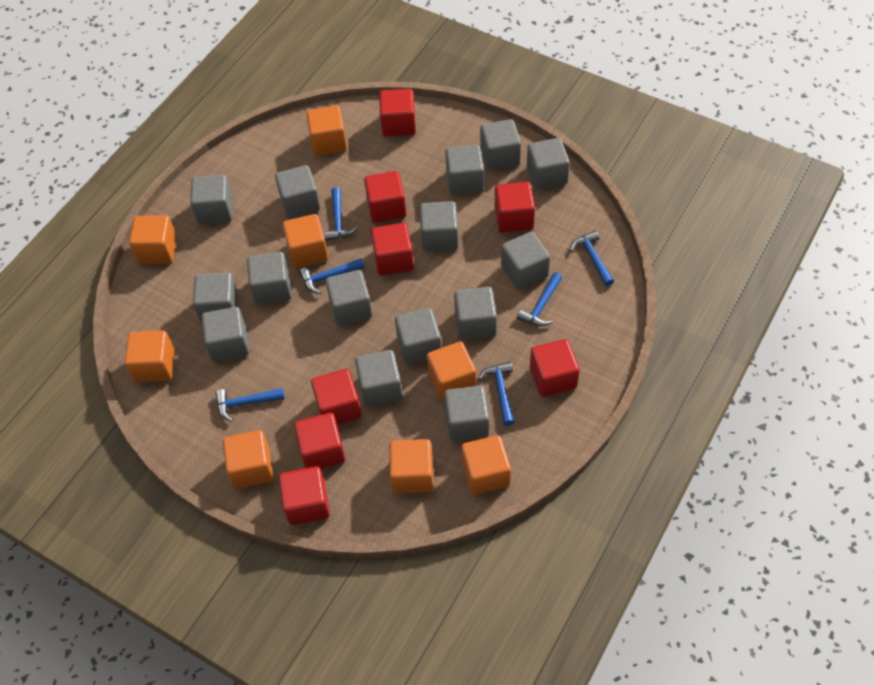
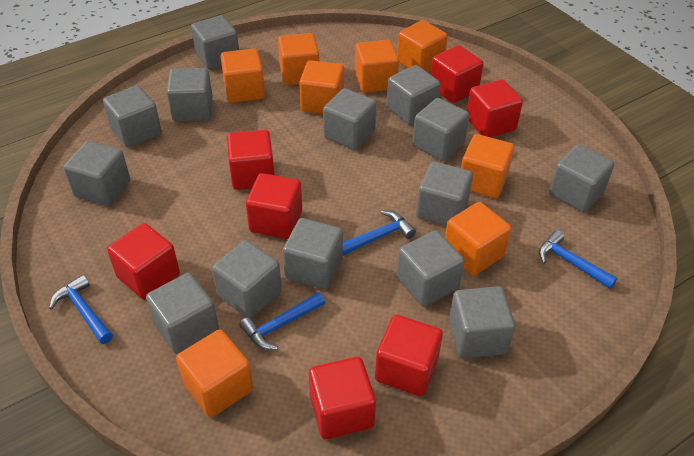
blue hammer: [216,388,285,422] [299,258,364,294] [325,187,357,240] [478,361,515,426] [517,272,562,326] [570,230,614,286] = 6 -> [49,275,113,344] [239,292,325,350] [343,211,416,256] [539,230,617,289] = 4
grey cube: [190,175,233,224] [193,272,238,323] [202,307,249,362] [247,252,291,305] [275,165,320,219] [325,270,372,326] [355,350,403,407] [395,308,442,365] [420,201,458,251] [444,386,490,441] [445,145,484,195] [454,287,497,340] [480,119,521,170] [501,232,550,289] [527,138,570,190] = 15 -> [64,141,130,206] [103,85,162,147] [146,273,219,354] [167,68,213,121] [191,15,239,70] [212,240,282,318] [283,218,343,290] [323,88,377,150] [387,65,441,125] [397,231,465,307] [412,98,470,161] [416,161,473,226] [449,286,515,358] [549,144,615,212] = 14
red cube: [279,466,330,525] [294,413,345,469] [311,369,362,425] [364,171,406,223] [371,223,414,276] [379,89,416,137] [495,182,535,233] [530,339,580,397] = 8 -> [107,223,180,300] [227,130,274,190] [246,173,302,239] [309,357,376,439] [375,315,443,397] [431,45,484,103] [467,79,523,137] = 7

